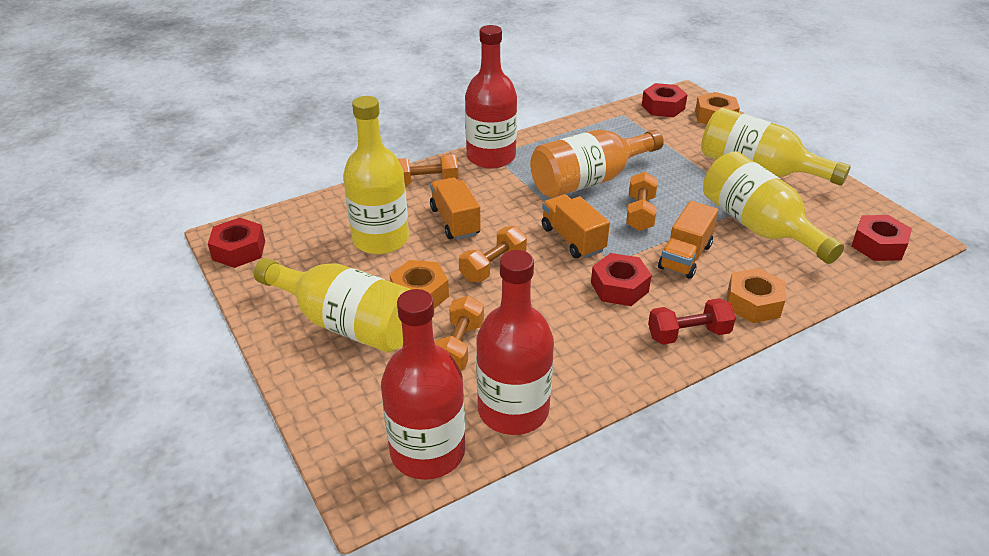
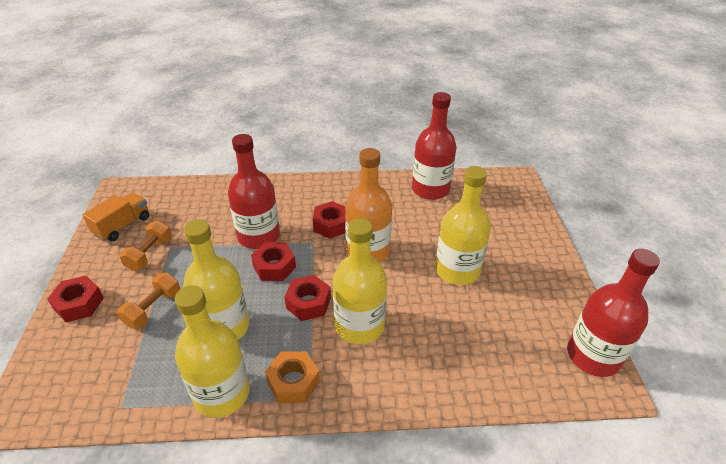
orange dumbbell: [398,154,458,185] [435,296,484,371] [459,226,527,282] [626,172,658,231] = 4 -> [117,273,180,329] [119,220,172,271] = 2
orange nut: [390,260,449,309] [695,92,740,125] [727,268,786,323] = 3 -> [265,351,320,403] = 1
orange truck: [430,178,481,240] [542,194,610,258] [658,201,718,279] = 3 -> [83,193,149,241] = 1
red dumbbell: [648,298,736,345] = 1 -> none = 0

